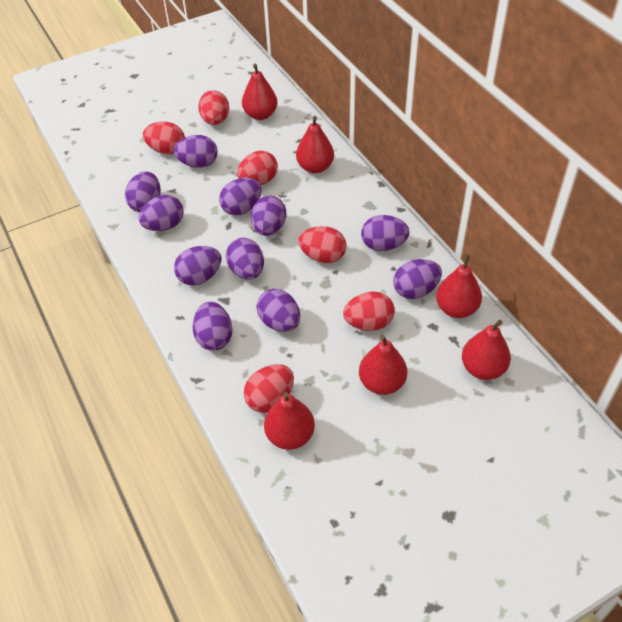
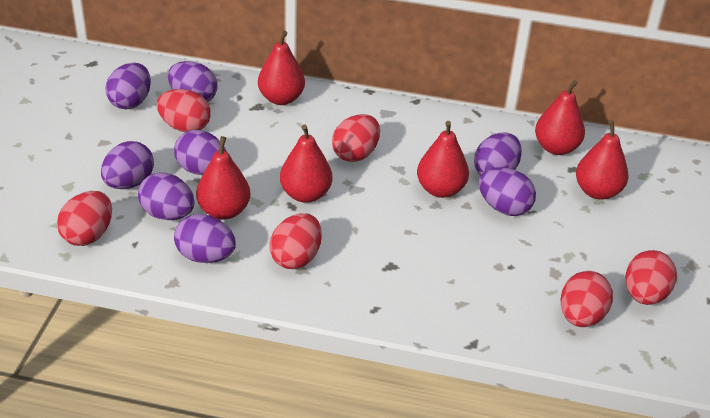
purple egg: [125,172,161,212] [139,195,184,231] [174,135,218,168] [174,246,222,285] [192,302,233,351] [219,178,262,216] [226,238,264,279] [251,196,286,236] [257,289,300,332] [361,215,410,251] [393,259,442,299] = 11 -> [101,141,154,189] [106,63,151,109] [138,172,195,220] [168,61,218,102] [174,130,226,175] [174,214,236,263] [474,132,522,176] [479,167,536,216] = 8

